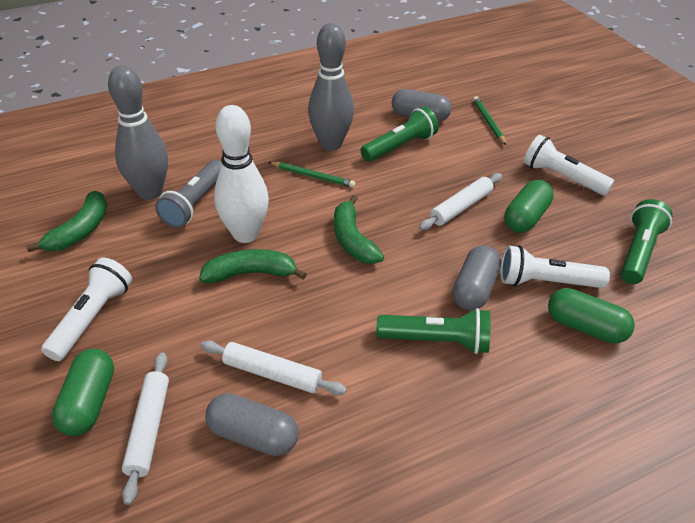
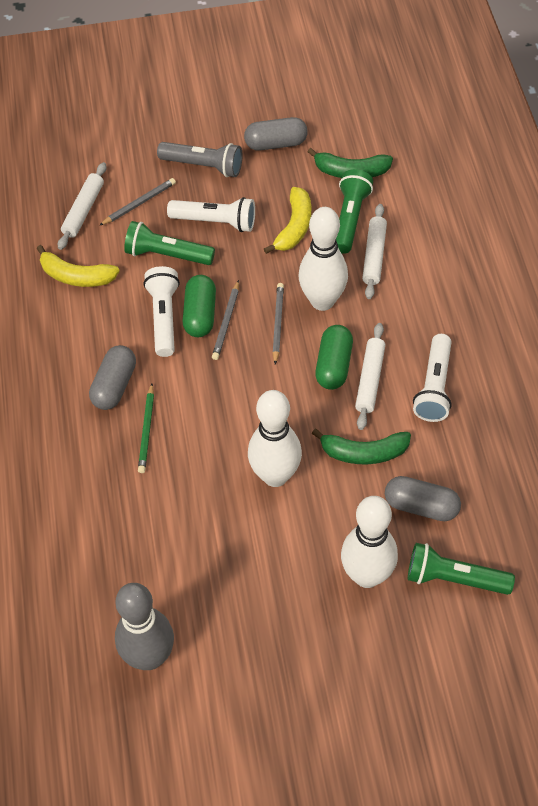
green banana: [26,191,107,252] [199,249,307,283] [334,195,384,264] = 3 -> [307,148,393,178] [311,429,411,464] = 2
green capsule: [52,349,114,436] [504,180,554,233] [548,288,635,344] = 3 -> [182,275,216,337] [315,325,353,390] = 2
green pencil: [269,162,356,188] [473,96,506,145] = 2 -> [138,384,154,473] = 1
grey bowling pin: [108,66,168,200] [308,23,354,151] = 2 -> [115,583,174,670] = 1
grey pencil: none = 0 -> [99,178,176,226] [212,280,239,360] [272,283,284,365] = 3
white bowling pin: [214,105,269,243] = 1 -> [248,390,302,487] [298,207,348,311] [341,496,398,588] = 3
yellow banana: none = 0 -> [37,245,119,287] [264,187,311,254] = 2

